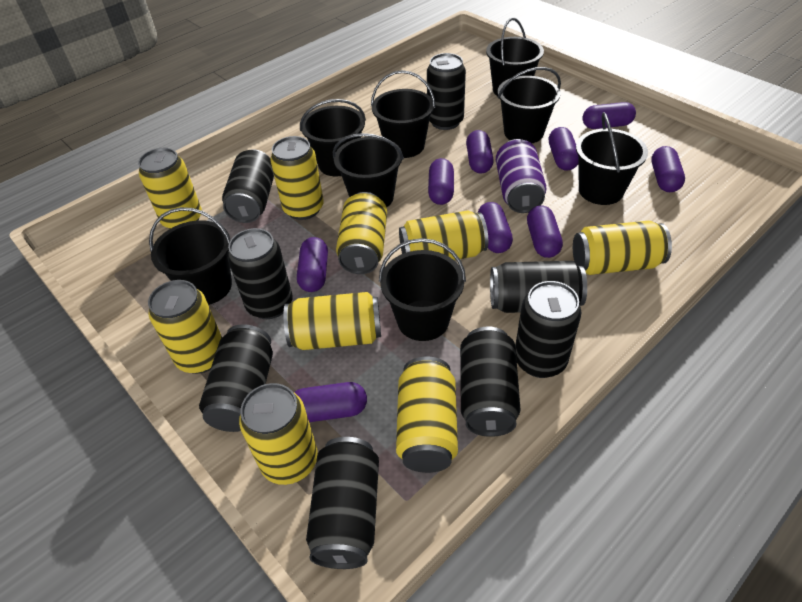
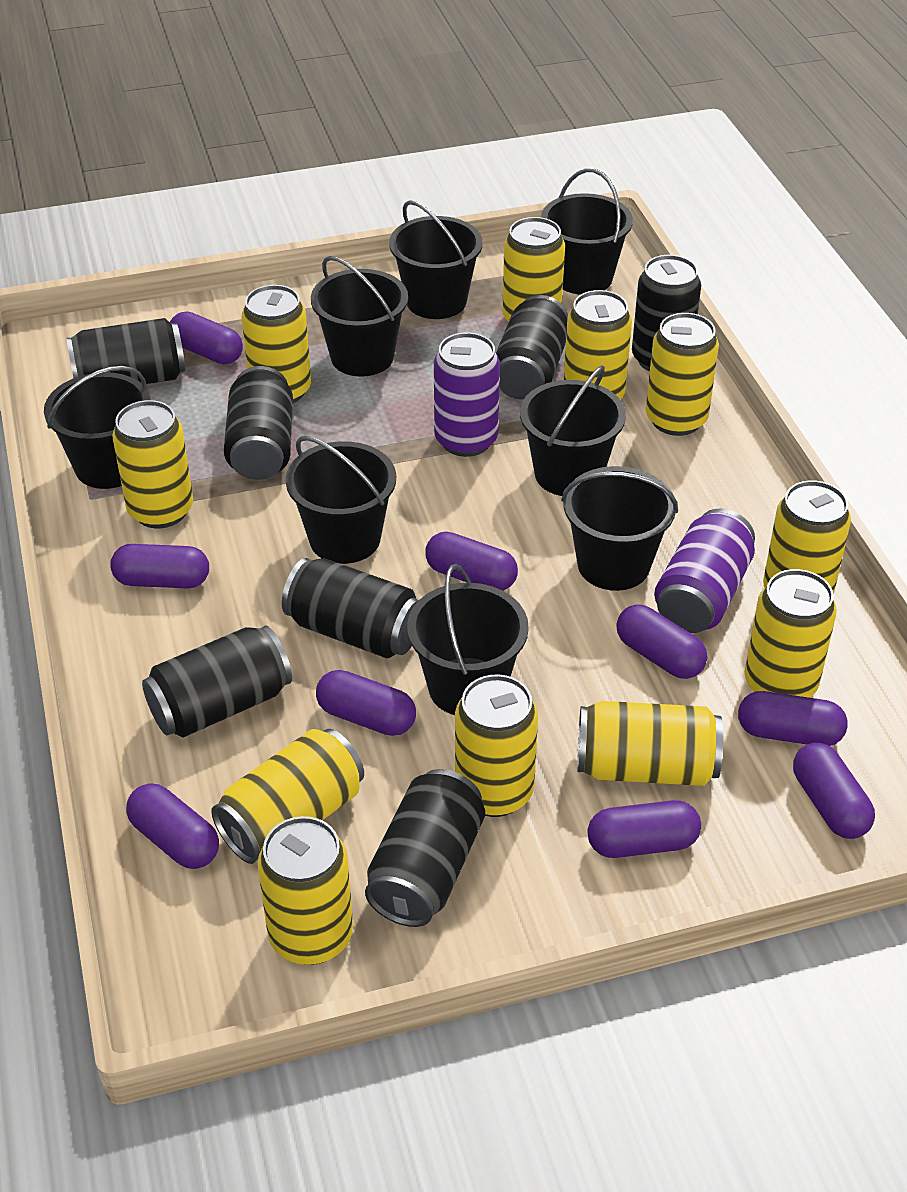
black can: [199,324,273,432] [222,149,274,223] [228,228,293,319] [306,437,379,569] [427,53,466,130] [460,327,521,437] [490,261,587,313] [515,281,581,378] = 8 -> [66,318,186,384] [142,626,292,737] [224,366,293,480] [282,558,419,658] [365,769,485,927] [496,295,568,400] [632,255,701,371] = 7
purple can: [496,139,547,213] = 1 -> [434,332,500,457] [654,508,755,633] = 2
yellow can: [138,148,202,229] [148,280,222,374] [239,383,318,485] [270,136,324,220] [284,292,381,350] [336,192,387,274] [396,357,458,473] [399,211,488,260] [573,221,672,275] = 9 -> [112,400,193,528] [211,729,364,864] [242,285,311,403] [258,816,353,965] [455,675,538,817] [502,217,565,322] [564,290,632,399] [577,701,723,786] [646,313,719,436] [745,569,837,698] [763,480,851,594] = 11

